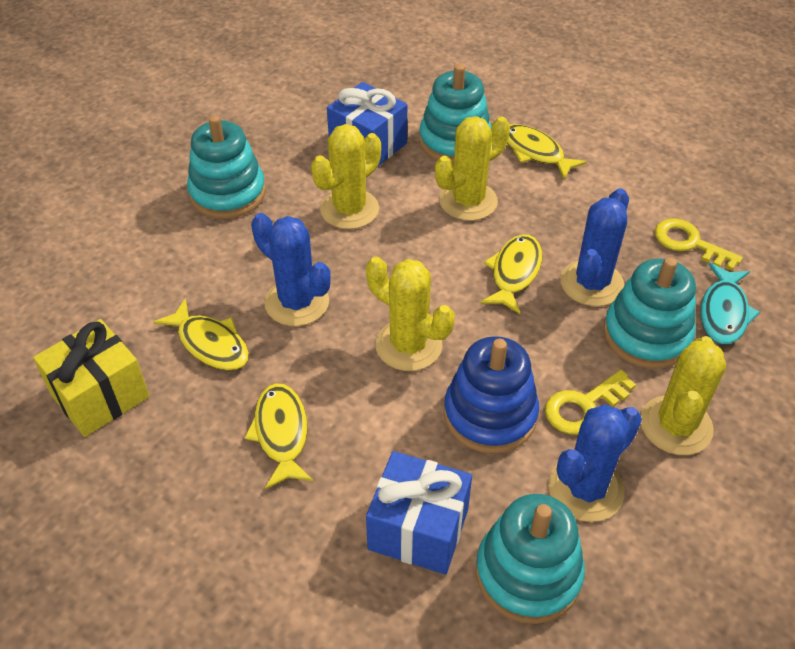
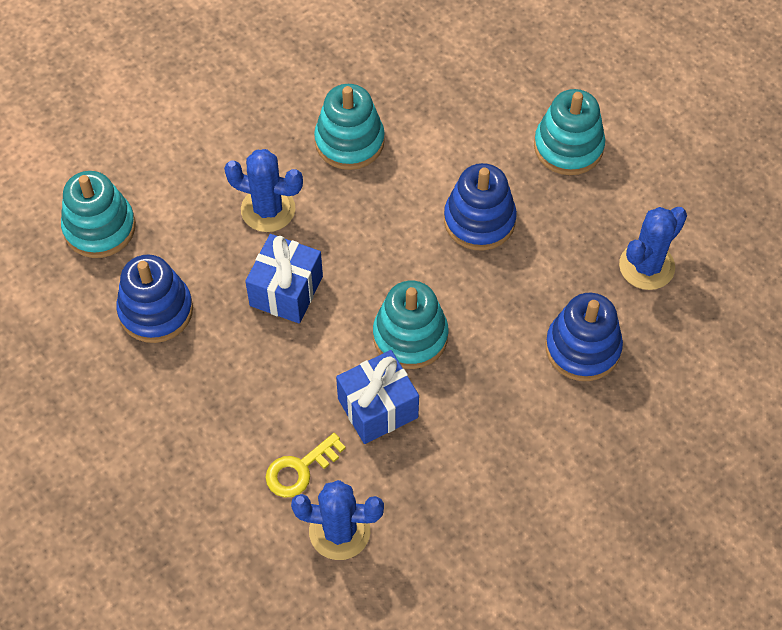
blue stacking toy: [444,336,539,454] = 1 -> [116,255,193,343] [444,163,517,250] [546,293,623,381] = 3
turquoise fish: [701,263,760,344] = 1 -> none = 0
yellow cactus: [311,124,381,229] [366,257,455,371] [435,116,510,221] [641,336,726,455] = 4 -> none = 0
yellow fish: [153,298,249,370] [244,383,313,489] [480,235,542,314] [507,124,587,179] = 4 -> none = 0
yellow gift: [33,319,149,437] = 1 -> none = 0
yellow key: [545,370,636,434] [655,218,743,271] = 2 -> [265,433,346,497] = 1

